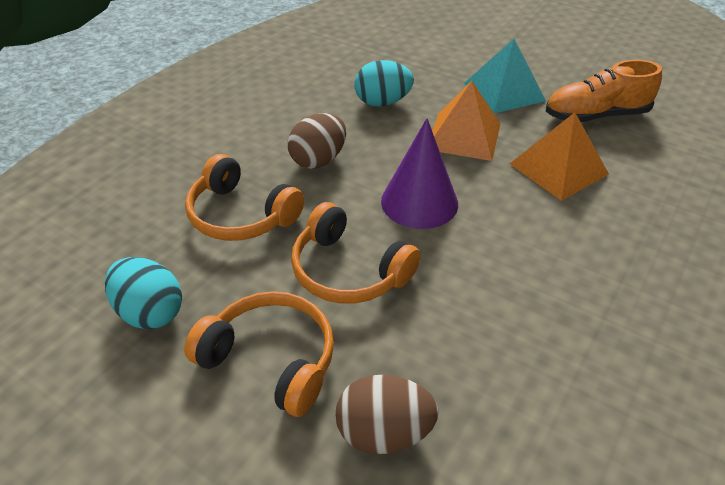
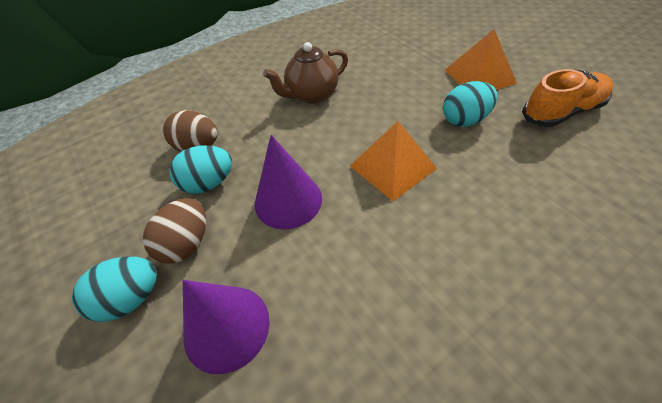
brown teapot: none = 0 -> [263,42,348,104] = 1
orange headphones: [184,291,334,417] [185,154,304,241] [291,202,421,304] = 3 -> none = 0
purple cone: [381,118,458,229] = 1 -> [183,280,270,374] [255,135,322,230] = 2
turquoise egg: [105,257,182,330] [355,60,414,107] = 2 -> [72,256,157,322] [170,145,232,194] [443,81,498,127] = 3
turquoise pyramid: [464,39,546,113] = 1 -> none = 0

